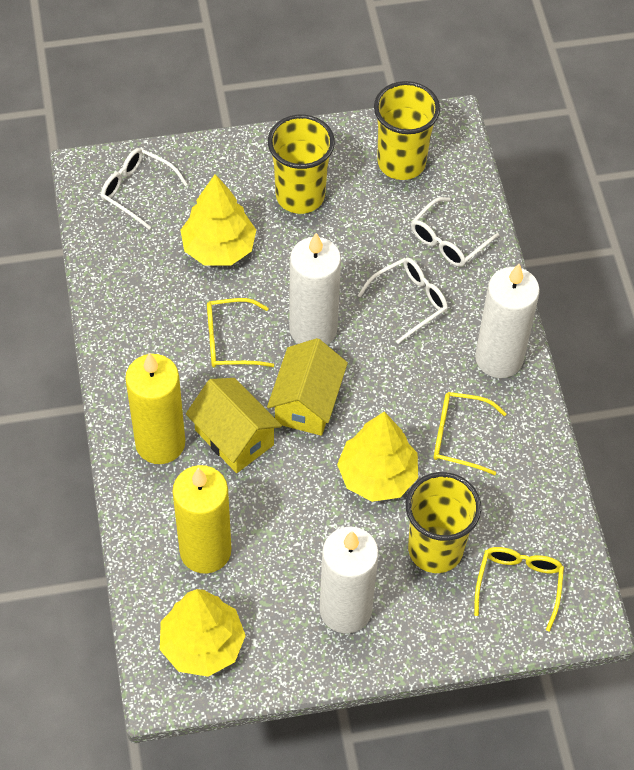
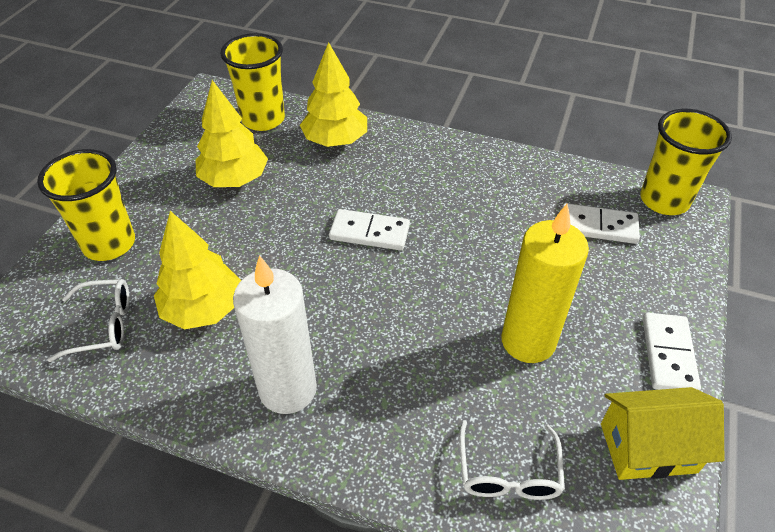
white candle: [289,233,341,345] [319,526,379,633] [475,264,540,378] = 3 -> [233,255,317,414] = 1
white domino: none = 0 -> [329,209,410,251] [562,203,640,244] [643,312,701,391] = 3
white glasses: [101,148,188,230] [358,257,448,344] [411,197,499,267] = 3 -> [47,279,130,362] [459,420,565,500] = 2
yellow candle: [125,353,185,464] [173,465,231,574] = 2 -> [501,204,589,363] = 1
yellow glasses: [207,298,274,367] [434,392,507,475] [474,547,564,631] = 3 -> none = 0
yellow house: [186,378,282,473] [267,338,348,436] = 2 -> [601,387,724,480] = 1

